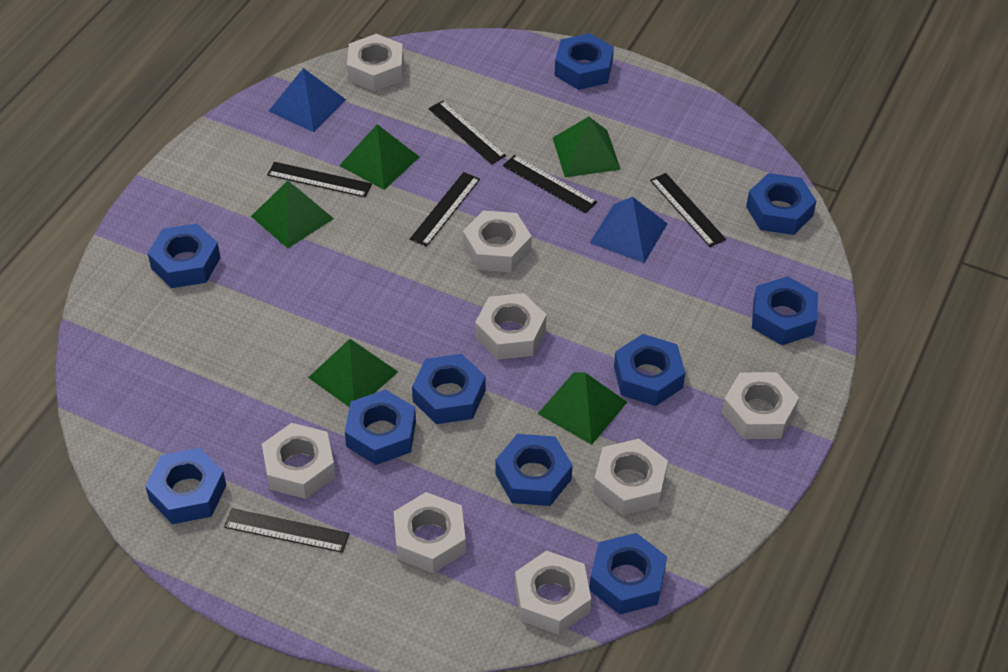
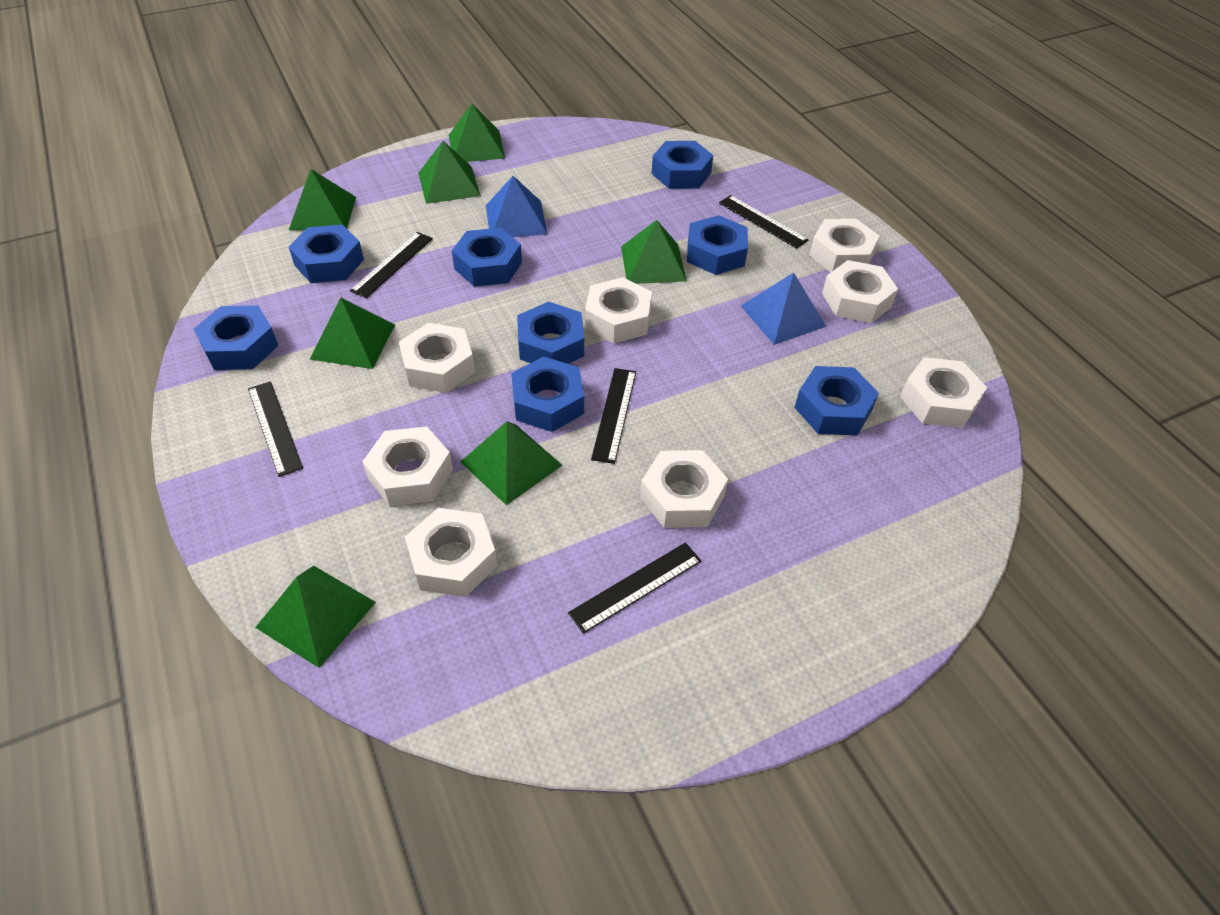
black ruler: [224,508,349,553] [267,162,372,197] [410,172,480,247] [428,101,506,164] [503,155,597,213] [650,173,726,247] = 6 -> [248,381,303,477] [350,232,433,298] [568,542,701,634] [591,368,636,464] [719,195,808,249] = 5
blue nut: [145,448,226,524] [148,224,220,288] [345,389,416,465] [412,354,485,424] [495,434,573,506] [555,33,614,90] [589,533,667,614] [614,334,685,406] [746,173,816,235] [752,276,818,345] = 10 -> [194,305,278,370] [289,224,364,283] [452,228,522,287] [511,356,584,432] [517,302,584,364] [652,141,713,189] [687,215,748,275] [794,366,879,436] = 8
green pyramid: [251,181,334,248] [308,339,398,407] [339,124,419,190] [538,372,627,445] [553,117,621,177] = 5 -> [255,566,376,668] [289,169,356,230] [310,297,395,369] [418,141,481,204] [449,104,505,162] [461,421,562,505] [621,220,687,284] = 7

